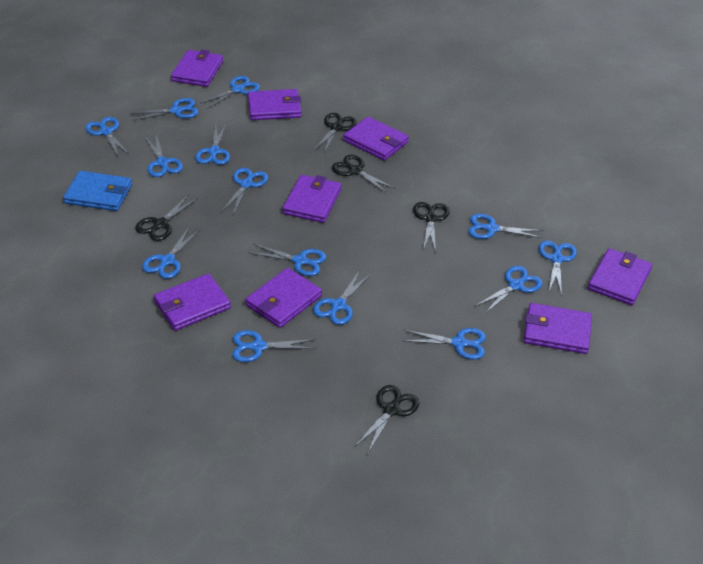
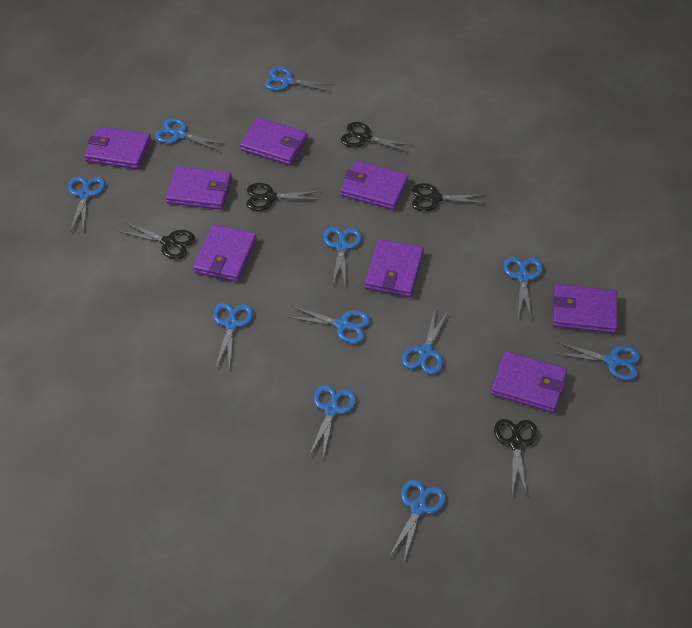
blue scissors: [85,117,130,156] [130,98,198,121] [142,227,200,279] [145,135,183,177] [195,123,230,165] [200,76,260,109] [222,168,268,215] [232,330,316,362] [248,244,326,276] [313,270,371,325] [402,328,486,360] [468,214,543,239] [475,266,543,314] [539,240,577,296] = 14 -> [68,177,105,232] [155,118,226,151] [213,303,253,369] [265,67,334,92] [288,306,370,344] [309,385,356,459] [323,227,362,286] [390,479,446,561] [402,311,448,375] [503,257,543,318] [557,342,640,380] = 11
blue wallet: [63,171,132,211] = 1 -> none = 0

